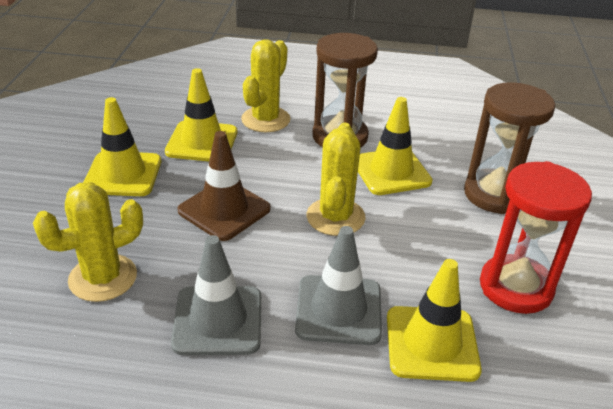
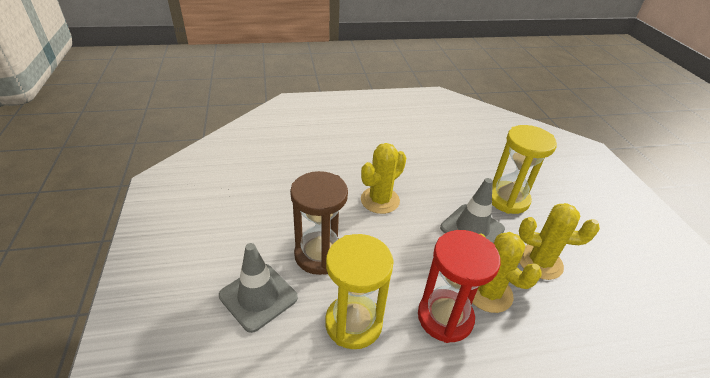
brown hourglass: [312,33,378,147] [464,82,555,214] = 2 -> [290,171,348,275] = 1
brown traffic cone: [178,131,271,241] = 1 -> none = 0
yellow hourglass: none = 0 -> [325,234,394,349] [492,125,557,214] = 2
yellow traffic cone: [83,97,161,196] [165,68,237,161] [358,97,433,195] [387,259,482,382] = 4 -> none = 0

